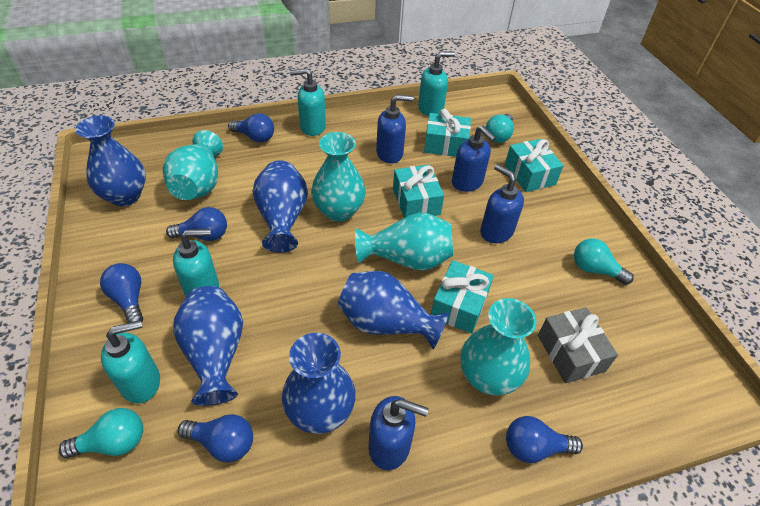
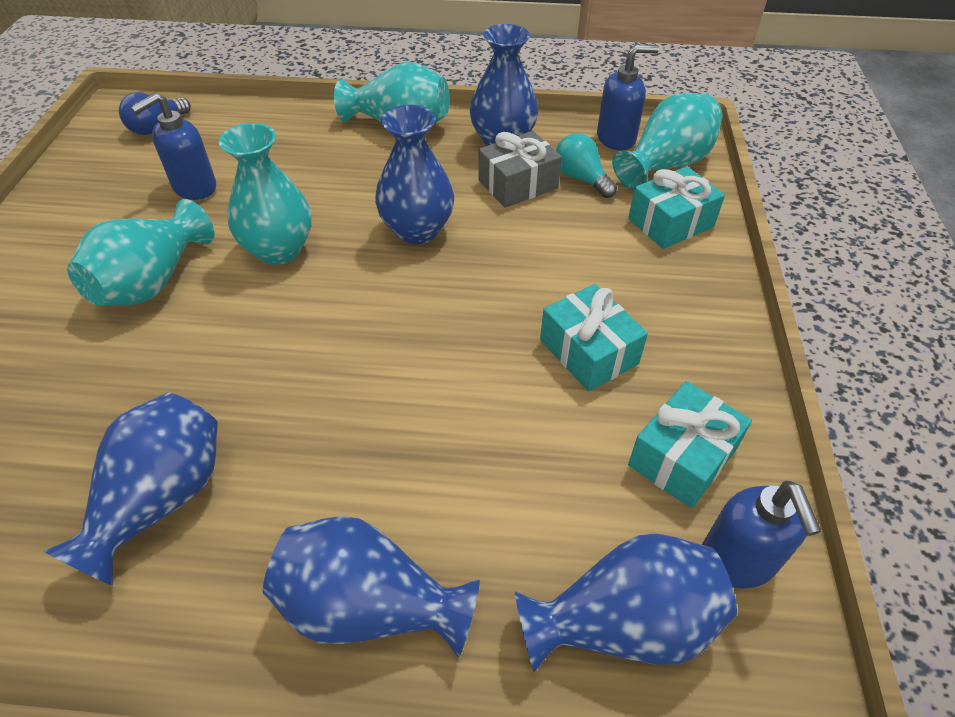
blue light bulb: [100,263,143,323] [166,207,227,241] [178,414,253,463] [228,113,274,143] [506,416,583,463] = 5 -> [119,92,191,135] = 1
blue soap dispenser: [369,396,429,470] [376,95,414,163] [452,125,496,192] [480,164,524,243] = 4 -> [131,93,216,200] [597,45,659,150] [702,481,822,589] = 3
turquoise gift: [393,165,444,218] [424,109,471,157] [431,260,494,333] [505,139,563,192] = 4 -> [540,284,648,391] [628,166,725,249] [628,381,752,508] = 3
turquoise light bulb: [59,408,143,458] [486,114,514,143] [574,239,634,285] = 3 -> [556,133,617,198] = 1
turquoise soap dispenser: [101,320,160,403] [173,229,219,297] [290,68,326,136] [418,52,455,117] = 4 -> none = 0

